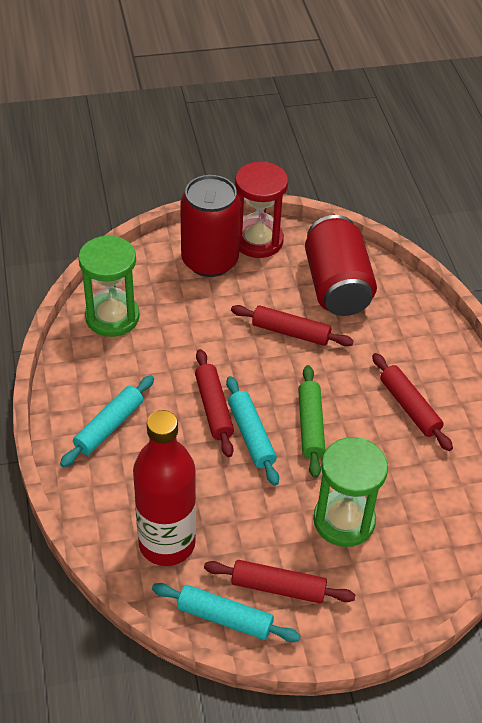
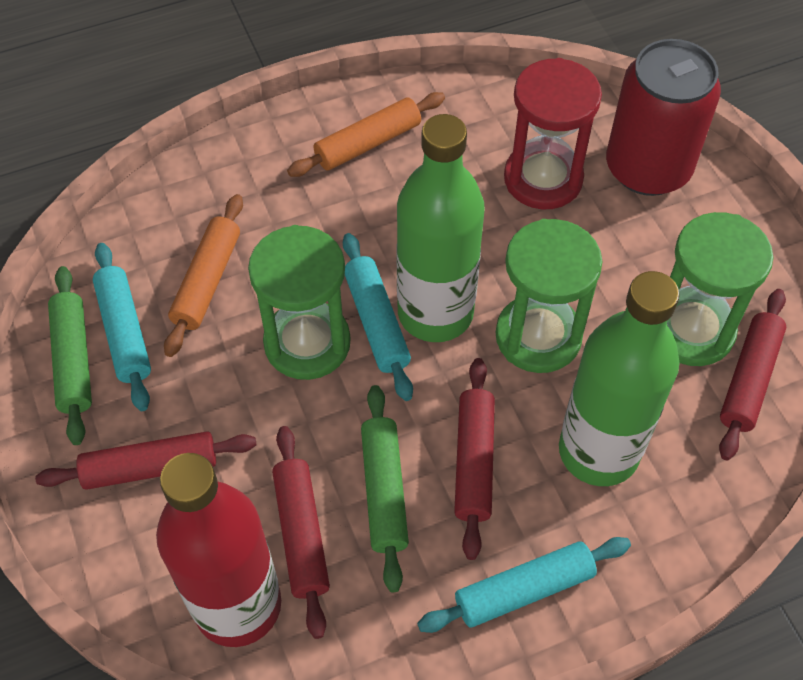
green bottle: none = 0 -> [396,114,485,342] [559,271,680,486] = 2
green hourglass: [78,235,140,337] [313,437,388,547] = 2 -> [248,225,351,380] [496,219,602,373] [666,212,773,366] = 3
green rolling pin: [298,365,325,478] = 1 -> [48,266,92,445] [361,385,409,592] = 2
orange rolling pin: none = 0 -> [164,194,243,357] [287,92,445,177] = 2
red can: [180,175,241,277] [305,215,377,316] = 2 -> [606,39,721,196] = 1

